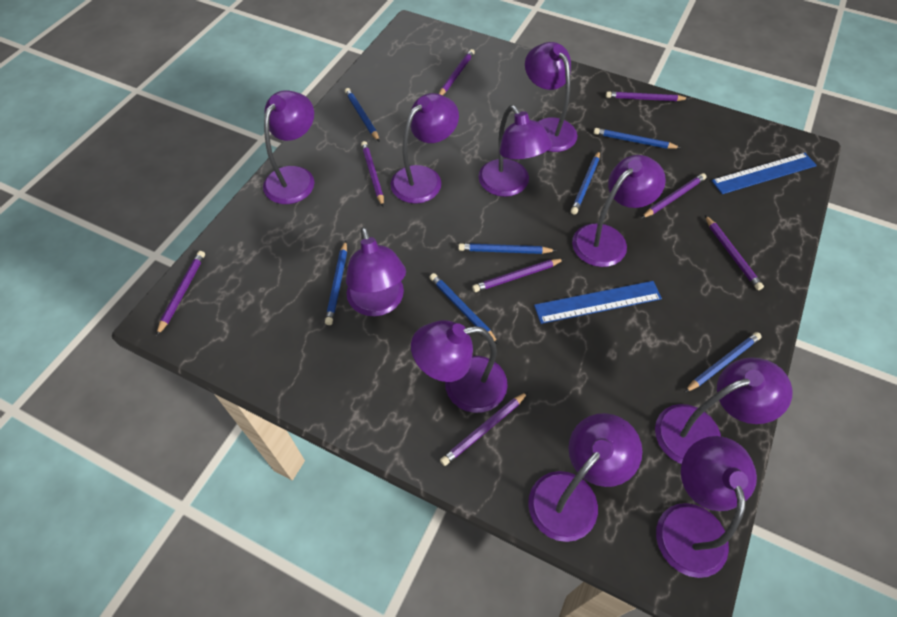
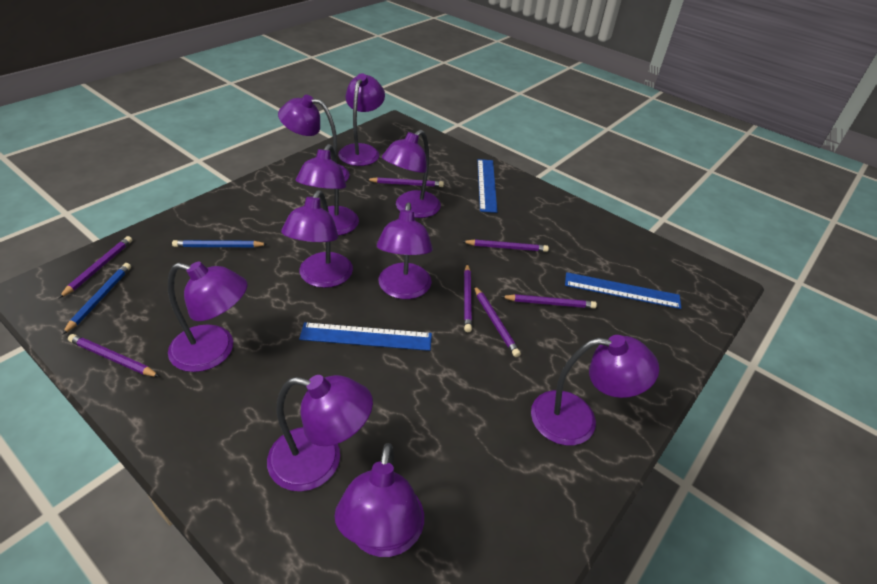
blue pencil: [325,241,347,325] [345,88,380,142] [429,273,499,344] [458,243,557,254] [571,151,600,215] [594,128,681,149] [684,332,762,393] = 7 -> [62,263,131,335] [172,240,267,247] = 2
blue ruler: [534,281,662,324] [711,153,817,194] = 2 -> [299,322,432,351] [478,159,497,213] [565,272,681,309] = 3
purple pencil: [156,251,205,336] [361,141,384,207] [439,49,475,95] [440,392,528,466] [472,259,564,292] [606,91,689,101] [641,173,707,218] [705,215,764,290] = 8 -> [59,236,132,298] [68,334,160,377] [366,177,444,187] [462,239,549,252] [464,264,472,332] [474,286,521,357] [501,294,597,308] = 7

